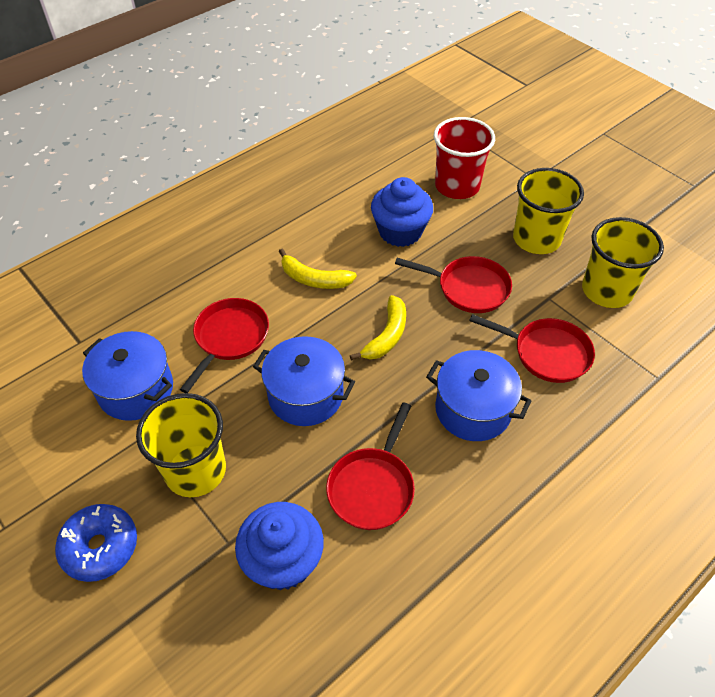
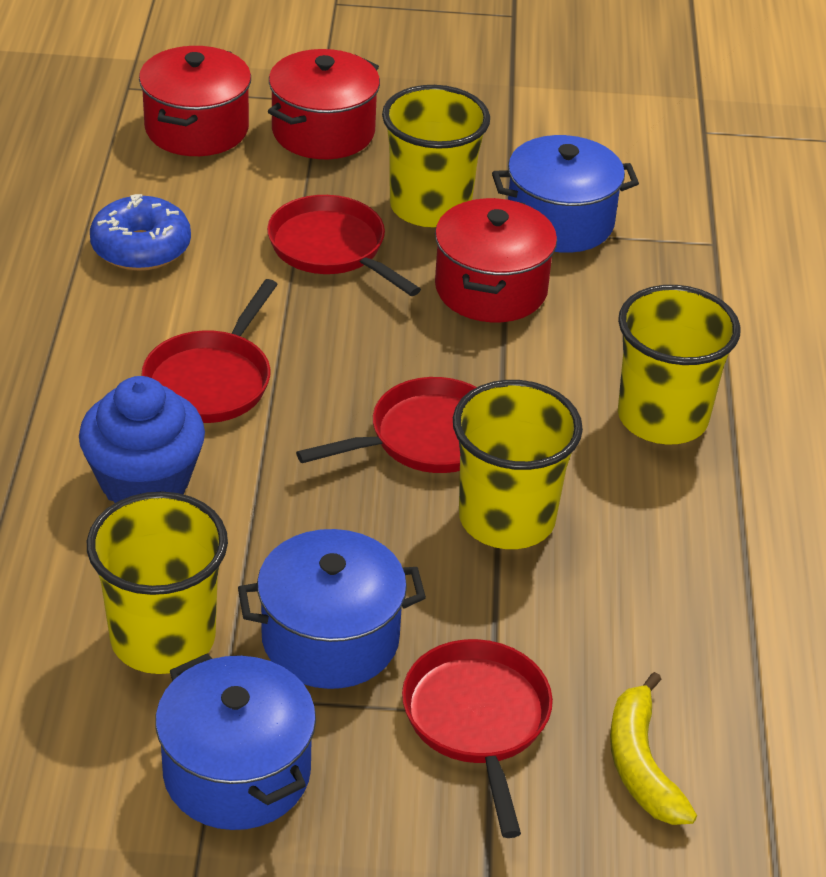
blue cupcake: [235,502,324,591] [371,177,433,247] = 2 -> [79,376,205,503] = 1
red cup: [434,117,495,199] = 1 -> none = 0
red pot: none = 0 -> [139,46,251,156] [268,49,380,159] [435,198,557,322] = 3
yellow banana: [279,249,357,289] [350,295,406,361] = 2 -> [610,672,697,825] = 1
yellow cup: [136,393,226,497] [513,168,584,254] [582,217,664,308] = 3 -> [87,491,228,674] [382,85,490,227] [453,380,583,549] [618,285,741,444] = 4

